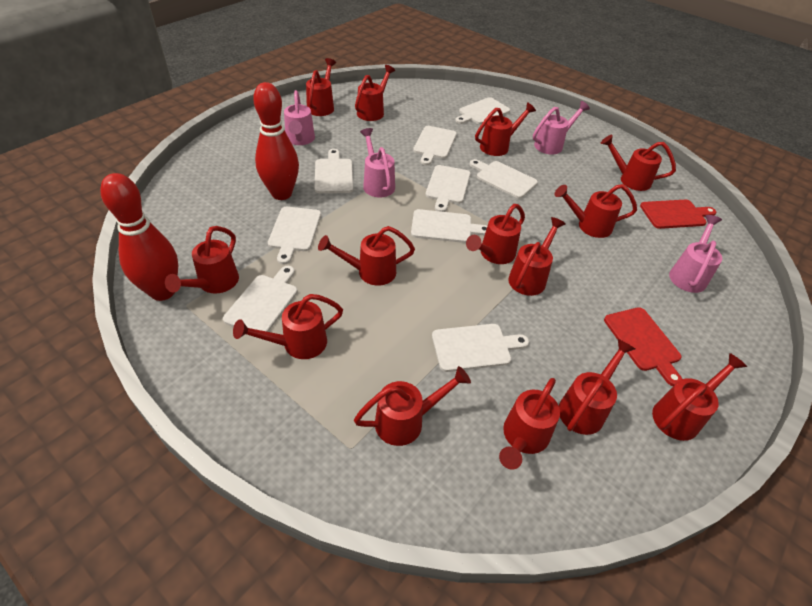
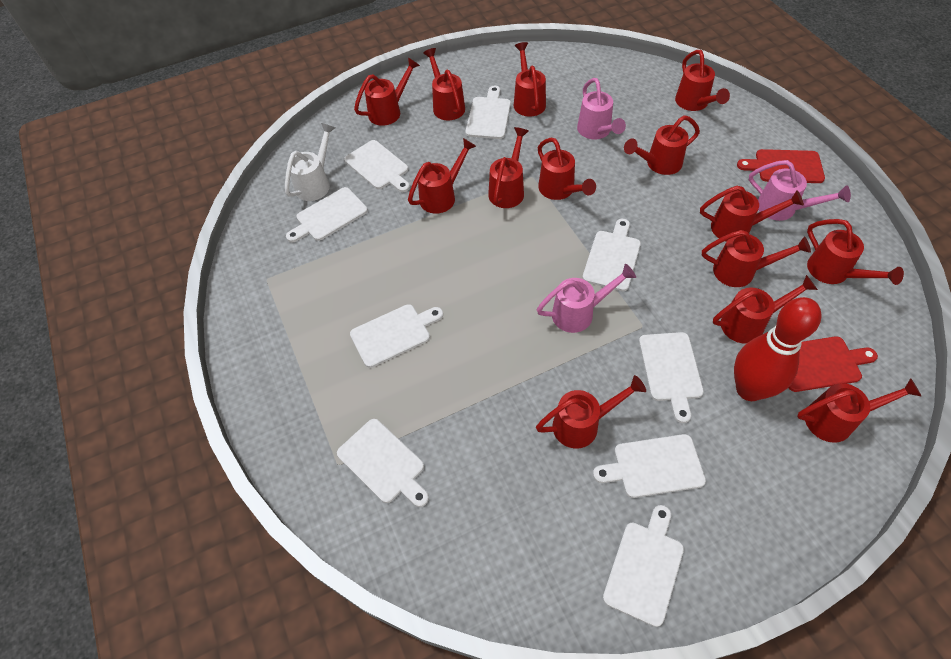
pink watering can: [284,90,315,145] [360,128,395,197] [533,101,590,154] [669,215,722,293] = 4 -> [537,264,636,333] [577,78,626,139] [749,160,851,221] = 3
red bowling pin: [100,173,178,301] [253,82,299,200] = 2 -> [734,297,822,401] = 1
white watering can: none = 0 -> [285,123,335,201] = 1

